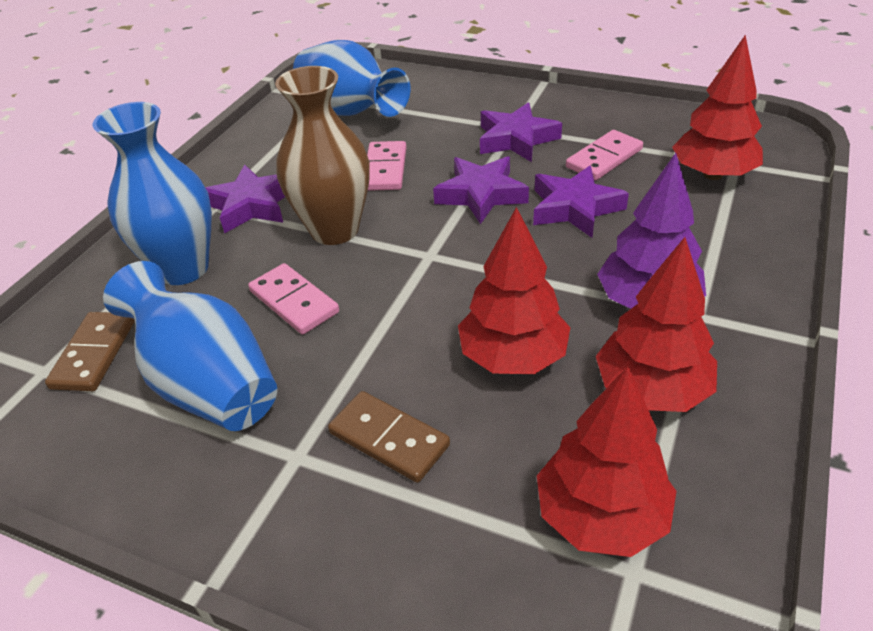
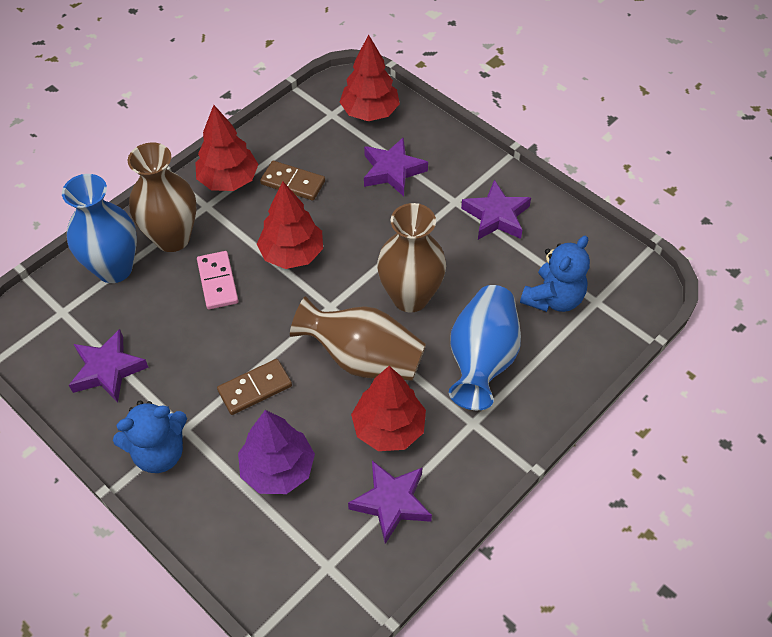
blue teddy bear: none = 0 -> [113,401,187,473] [520,236,590,312] = 2
blue vase: [93,102,212,285] [103,261,277,431] [293,40,410,117] = 3 -> [62,174,137,283] [449,285,521,410] = 2
brown vase: [275,66,370,245] = 1 -> [128,143,197,252] [290,296,426,381] [377,203,446,312] = 3
pink domino: [248,263,339,335] [367,141,407,191] [566,130,643,180] = 3 -> [197,251,238,309] = 1

